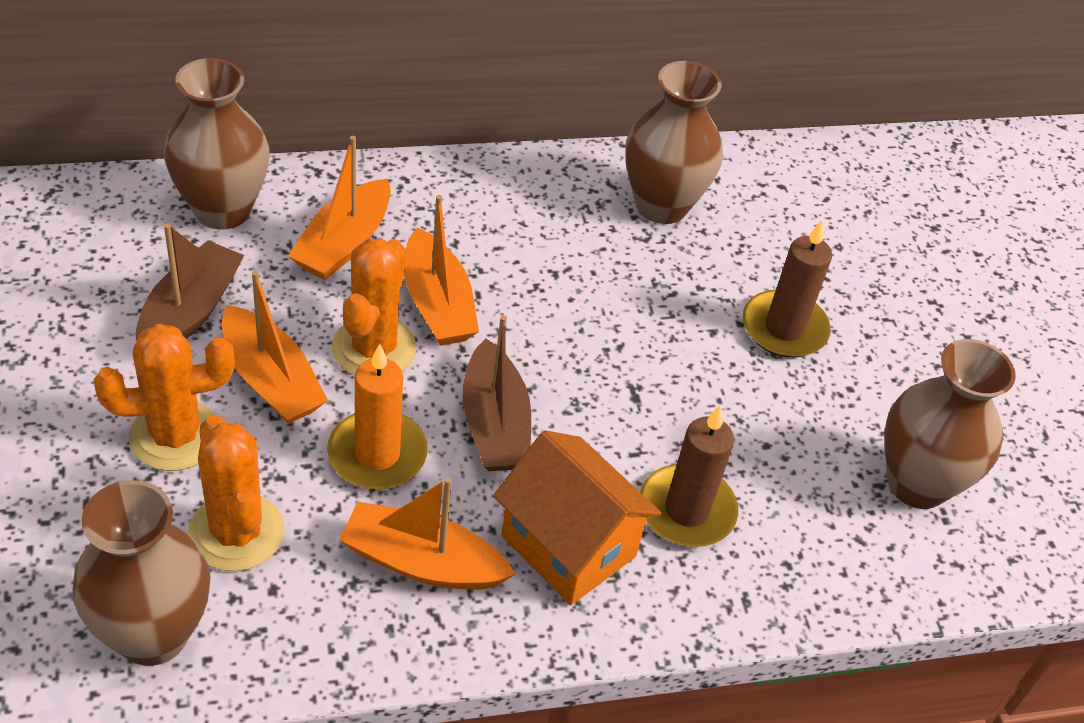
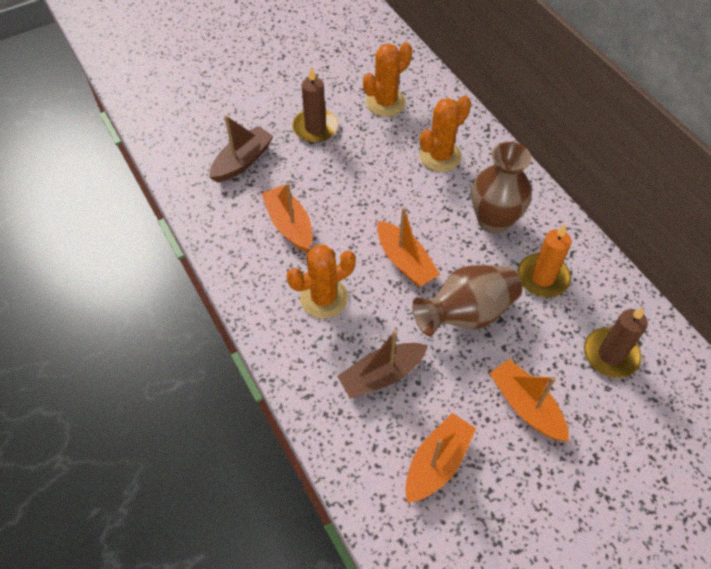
brown vase: [73,480,211,666] [164,58,270,230] [625,61,723,224] [884,339,1016,509] = 4 -> [412,265,522,336] [471,142,532,234] = 2
orange house: [493,430,662,605] = 1 -> none = 0

